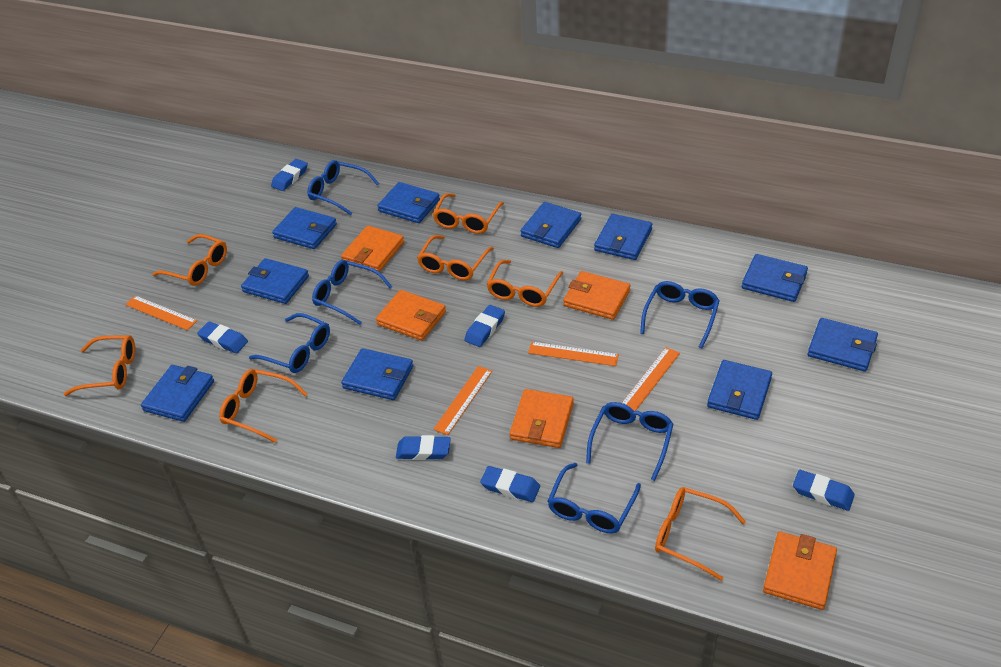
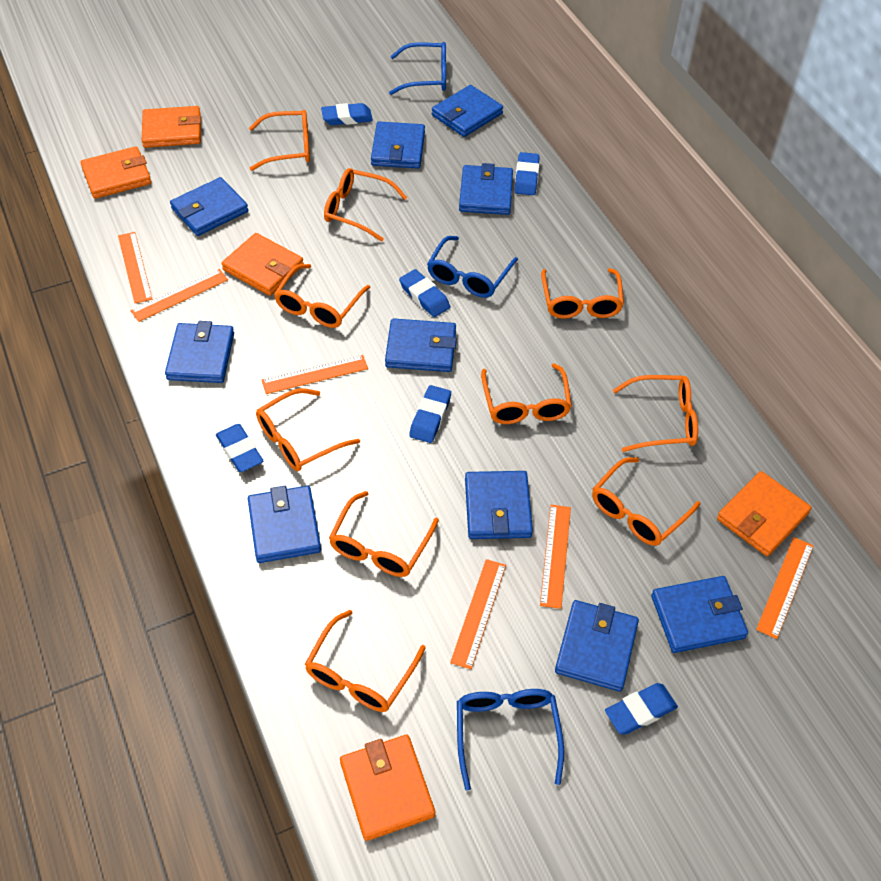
blue glasses: [249,313,330,373] [307,160,379,215] [312,260,392,325] [548,463,641,533] [586,402,674,481] [640,281,720,348] = 6 -> [389,42,446,95] [427,236,518,298] [457,689,564,791] = 3
orange glasses: [64,335,135,396] [153,234,227,286] [219,369,307,443] [417,235,494,280] [433,193,504,234] [487,260,563,307] [655,487,746,581] = 7 -> [249,110,310,171] [256,388,360,471] [274,264,370,328] [305,610,426,712] [324,168,407,242] [329,491,439,577] [481,363,572,424] [541,268,624,319] [592,457,700,546] [613,375,698,452] = 10
orange ruler: [125,295,197,330] [434,366,492,435] [528,342,619,366] [622,347,680,411] = 4 -> [118,232,152,303] [130,269,228,322] [262,355,368,394] [450,559,506,669] [540,505,571,609] [756,537,814,639] = 6

